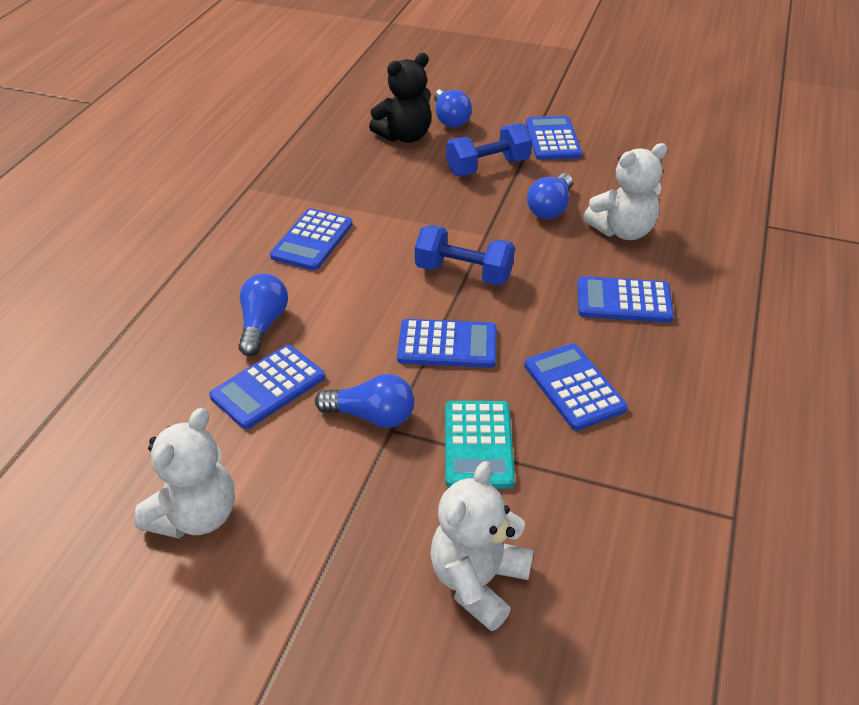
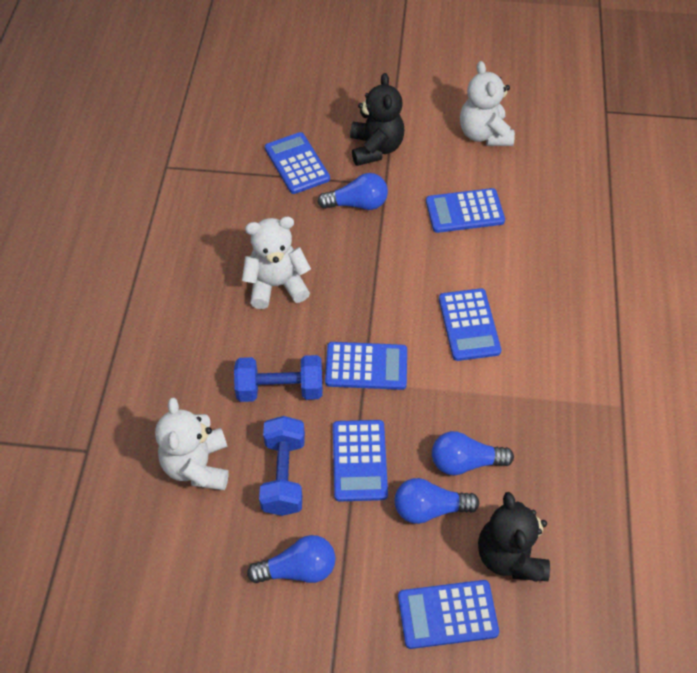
black teddy bear: [369,53,431,143] = 1 -> [350,73,404,166] [478,492,550,582] = 2
turquoise calculator: [445,401,515,488] = 1 -> none = 0

